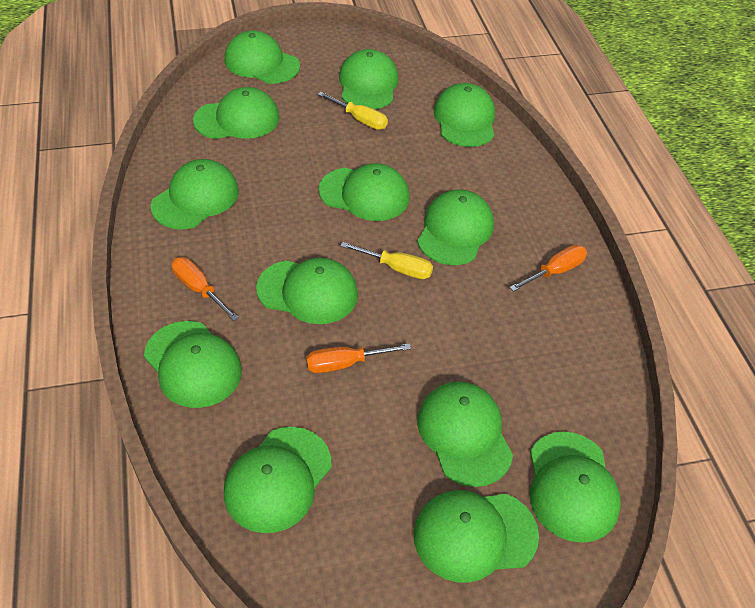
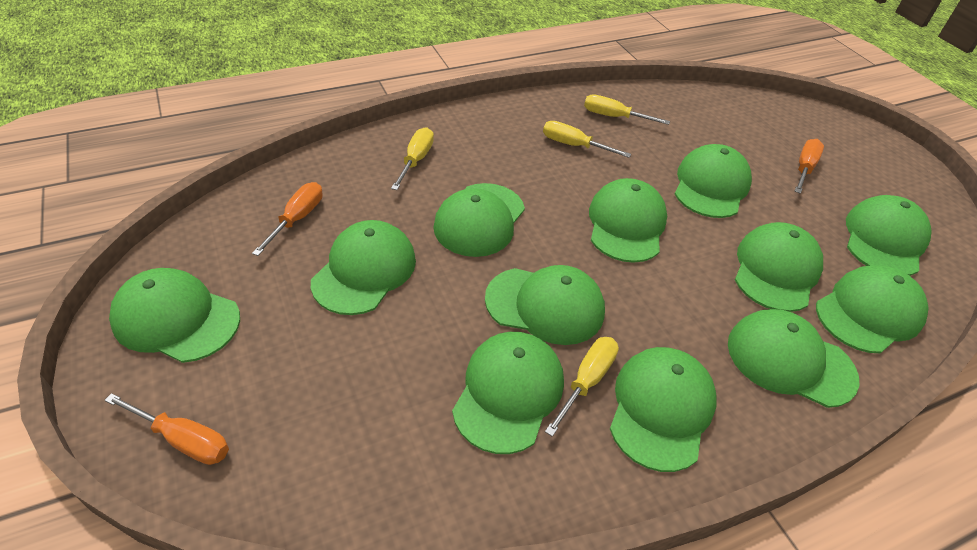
green cap: [144,321,242,408] [151,159,239,229] [193,87,279,139] [224,427,331,533] [225,30,300,84] [256,258,358,324] [319,163,410,221] [339,49,398,109] [414,490,539,582] [417,189,494,265] [417,382,513,487] [434,83,495,147] [530,431,621,543] = 13 -> [109,268,240,363] [311,220,416,315] [433,183,525,257] [452,332,564,454] [485,265,605,345] [589,178,667,263] [610,347,717,472] [675,144,752,218] [728,309,860,408] [735,222,823,312] [816,265,929,354] [846,195,932,276] = 12
yellow screwdriver: [318,92,388,130] [340,242,433,279] = 2 -> [391,127,434,190] [543,121,631,158] [545,337,619,437] [584,94,670,125] = 4

